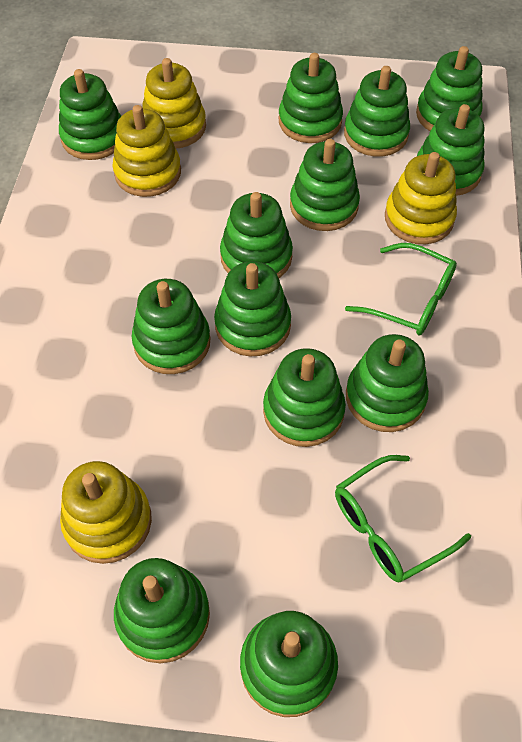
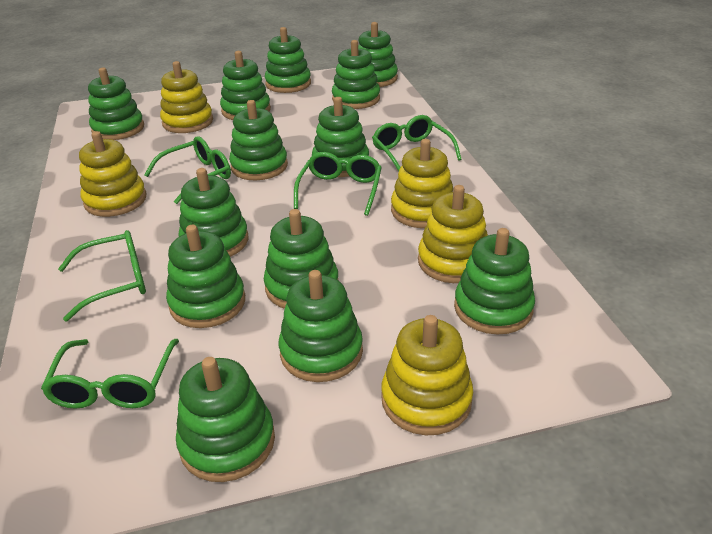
green glasses: [335,455,471,583] [345,243,457,336] = 2 -> [41,339,179,409] [58,230,146,321] [144,136,231,204] [294,152,382,216] [372,115,462,171] = 5
yellow stacking toy: [60,461,152,564] [113,105,181,197] [142,58,206,149] [385,152,457,244] = 4 -> [79,131,146,217] [160,61,213,133] [381,315,473,435] [391,139,453,228] [418,185,488,283] = 5

